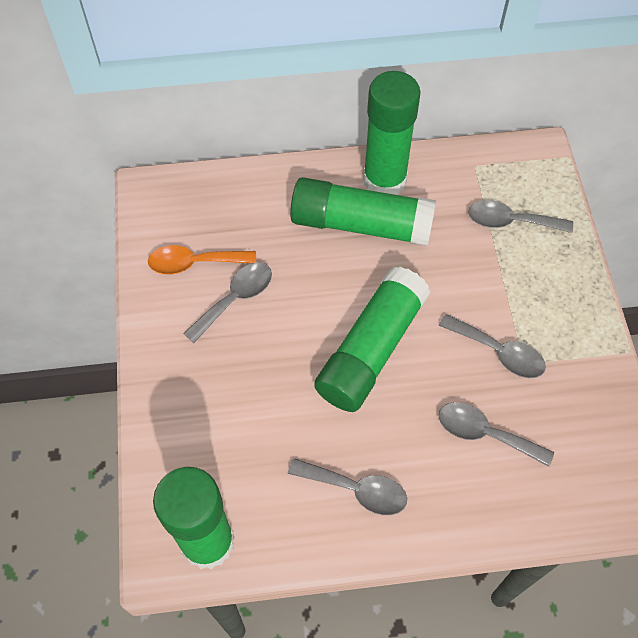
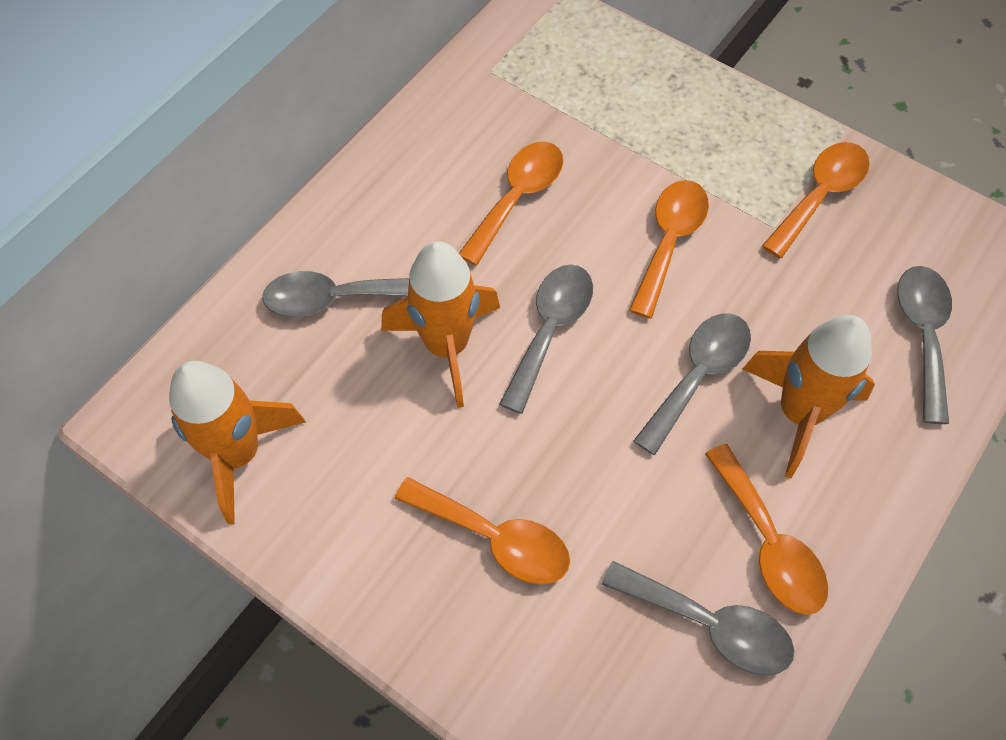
green glue stick: [153,467,234,569] [290,177,436,246] [314,266,431,412] [363,71,421,195] = 4 -> none = 0
orange rocket: none = 0 -> [169,361,306,524] [381,241,500,408] [743,315,875,478] = 3
orange spoon: [148,245,256,274] = 1 -> [395,477,570,585] [459,142,563,266] [629,180,709,319] [705,444,828,615] [762,142,870,258] = 5

